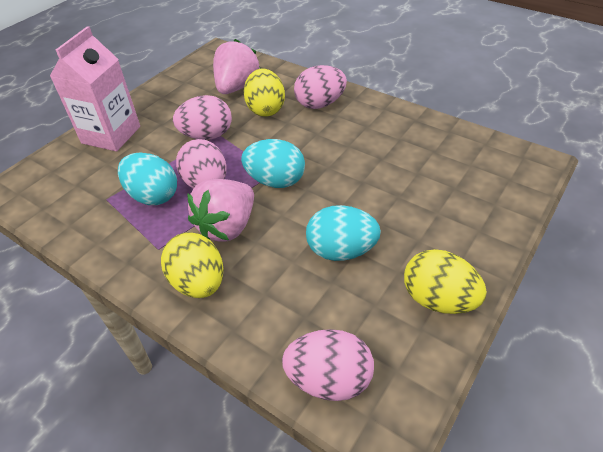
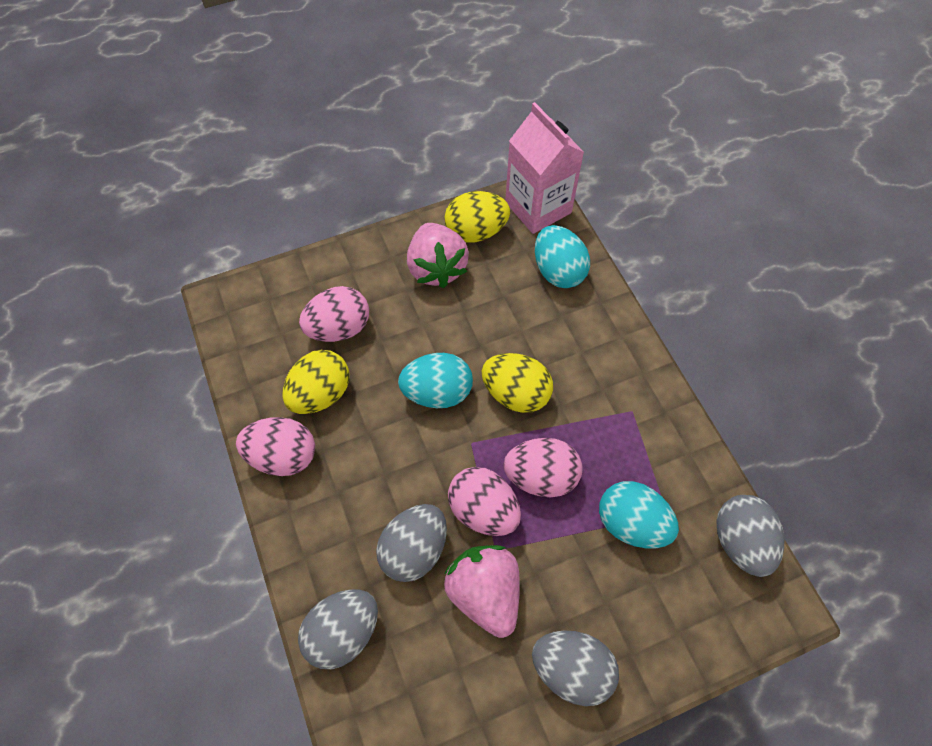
grey egg: none = 0 -> [298,589,378,669] [376,504,447,582] [532,631,619,706] [716,495,784,577] = 4

